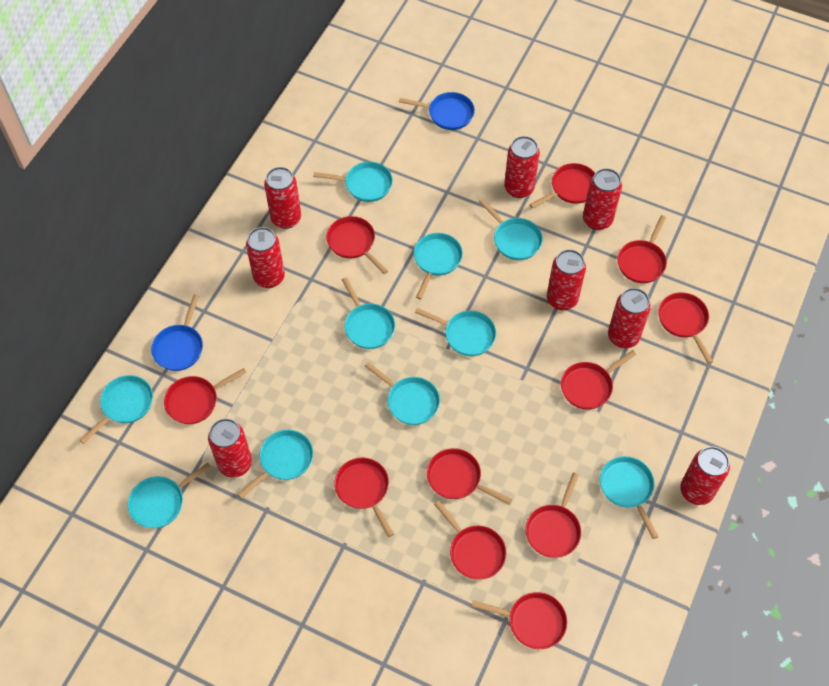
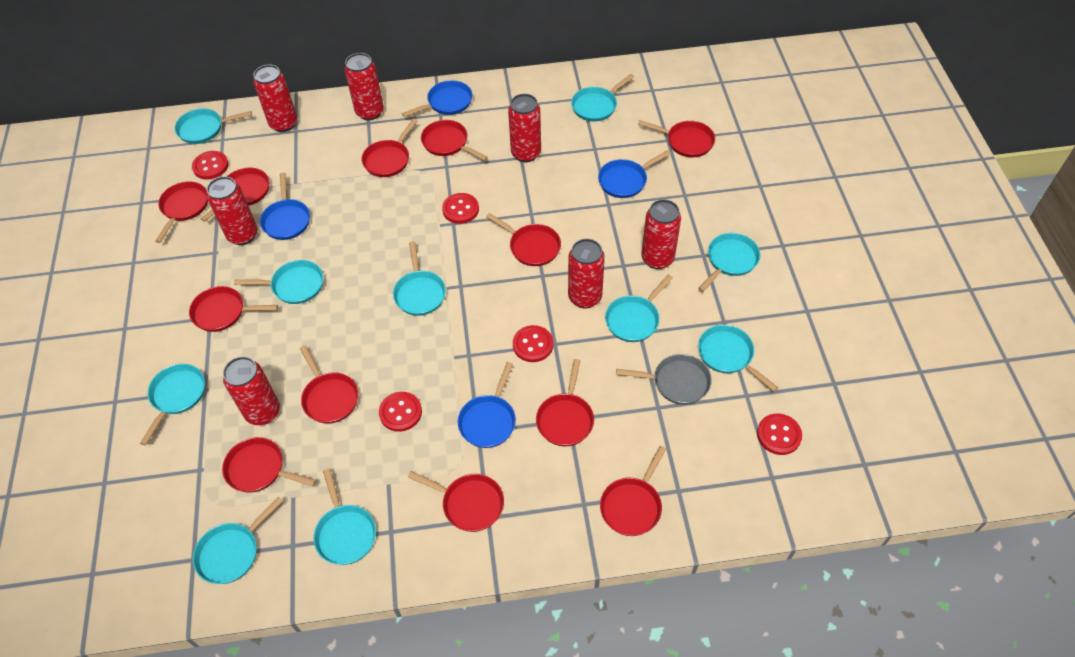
blue pan: [151,294,203,371] [399,92,475,130] = 2 -> [260,173,310,240] [402,80,473,117] [458,362,516,448] [598,150,671,198] = 4
grey pan: none = 0 -> [616,354,712,405] = 1
red button: none = 0 -> [192,151,229,180] [379,392,422,432] [442,193,479,224] [513,325,553,362] [757,414,802,455] = 5
red can: [208,419,252,477] [246,227,285,288] [264,167,301,229] [504,136,540,198] [547,249,586,310] [583,168,622,230] [608,288,651,348] [680,447,730,505] = 8 -> [207,176,258,245] [223,357,280,425] [253,64,297,132] [345,53,384,121] [508,94,541,162] [568,239,605,309] [642,199,681,269] = 7
red pan: [164,368,247,424] [326,216,388,274] [334,458,394,537] [427,448,512,505] [434,501,506,580] [471,592,567,649] [526,472,581,558] [529,163,595,208] [561,350,636,409] [617,215,667,283] [658,292,713,364] = 11 -> [155,181,208,243] [189,286,278,332] [200,168,269,222] [222,437,316,493] [300,345,358,424] [362,119,417,177] [408,471,504,532] [421,120,488,161] [486,213,561,266] [536,359,594,446] [600,446,666,536] [638,120,715,157] = 12

